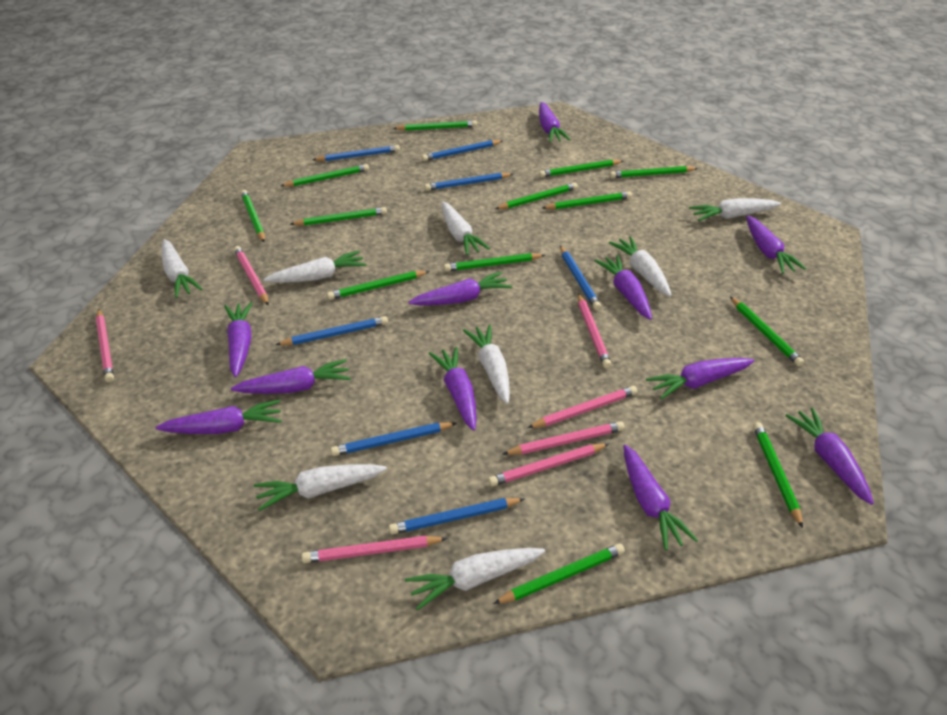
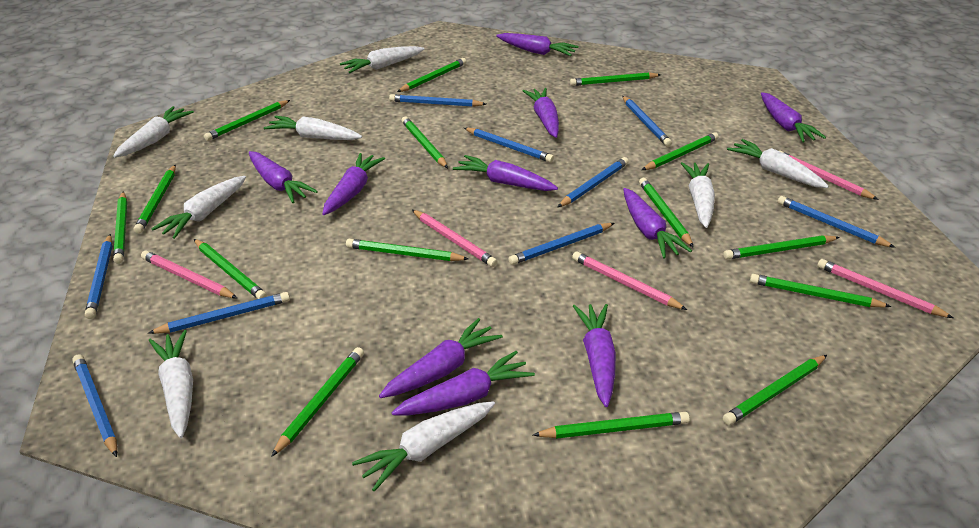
blue pencil: [275,316,388,345] [313,145,400,161] [331,422,457,456] [389,498,524,535] [422,140,502,161] [425,173,513,191] [560,246,601,310] = 7 -> [72,354,117,457] [85,234,112,319] [148,292,290,334] [389,94,486,107] [464,128,554,163] [508,223,614,265] [558,157,629,207] [622,96,672,147] [778,196,895,248] = 9
green pencil: [241,190,265,242] [280,164,369,187] [290,207,387,226] [327,271,430,300] [393,120,477,131] [444,253,545,272] [493,543,625,604] [495,182,578,209] [539,159,623,178] [542,191,632,210] [610,166,698,178] [730,296,804,367] [753,422,803,528] = 13 -> [113,192,127,264] [134,165,176,234] [194,239,267,299] [204,100,290,141] [271,347,364,457] [346,239,469,261] [397,58,467,92] [402,117,448,168] [533,412,690,439] [570,72,661,86] [639,178,694,248] [642,132,719,170] [723,235,840,260] [723,355,827,425] [750,274,892,307] = 15
pink pencil: [96,309,114,382] [234,246,269,306] [302,536,447,563] [488,443,609,486] [503,421,624,455] [528,386,637,428] [578,293,611,368] = 7 -> [141,251,238,299] [412,210,498,267] [572,251,687,310] [779,150,879,200] [817,259,953,318] = 5
purple carrot: [155,400,282,434] [224,302,253,377] [231,359,351,394] [409,272,512,305] [429,347,477,431] [539,102,571,143] [594,255,652,320] [624,445,698,550] [646,358,754,400] [746,215,806,274] [785,408,874,505] = 11 -> [249,151,318,203] [322,153,385,215] [379,318,503,398] [392,351,535,415] [453,155,558,191] [496,33,579,56] [523,88,559,138] [573,304,616,407] [623,188,692,258] [761,92,826,142] = 10

